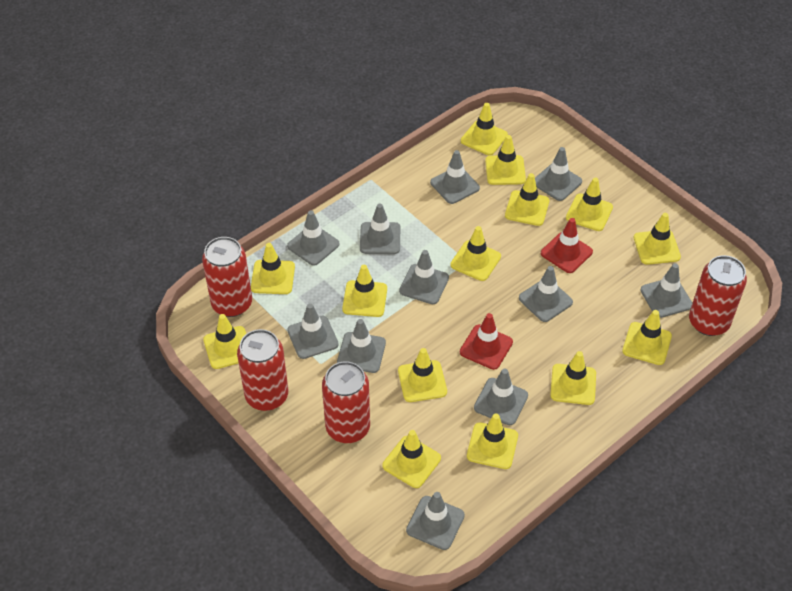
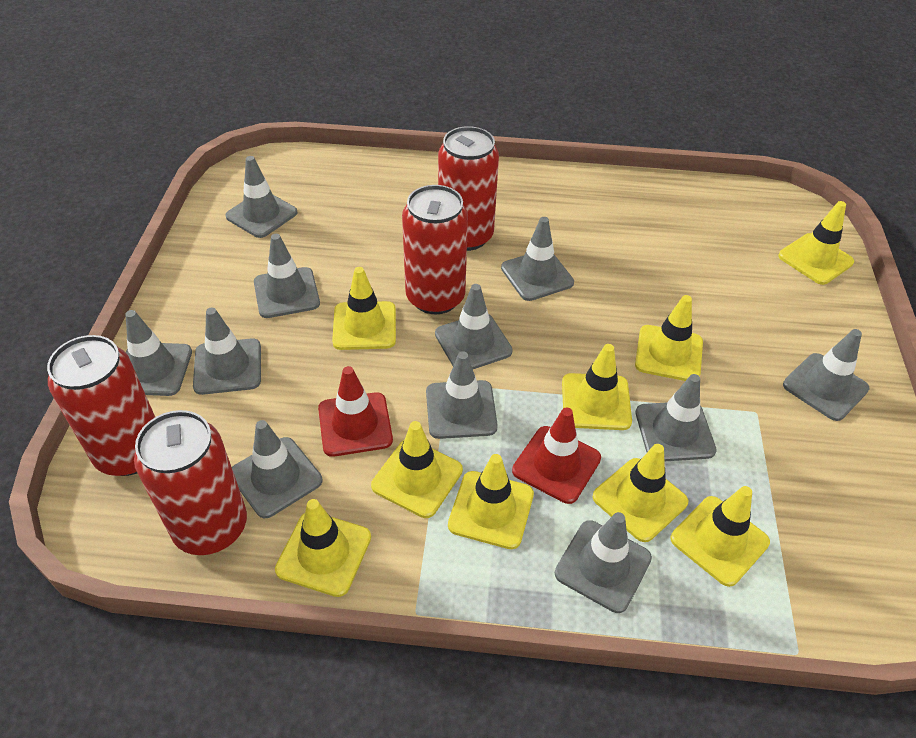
yellow traffic cone: [203,314,246,369] [251,243,295,294] [342,265,387,317] [382,430,441,488] [398,348,447,402] [450,226,501,281] [461,103,508,155] [467,414,518,469] [485,135,526,185] [505,173,549,226] [550,351,596,405] [566,178,613,231] [622,310,672,365] [634,213,681,265] = 14 -> [275,499,371,597] [332,267,396,350] [371,421,463,518] [448,454,534,549] [562,344,632,430] [593,444,688,542] [635,295,703,381] [671,486,770,587] [778,201,854,285] = 9

